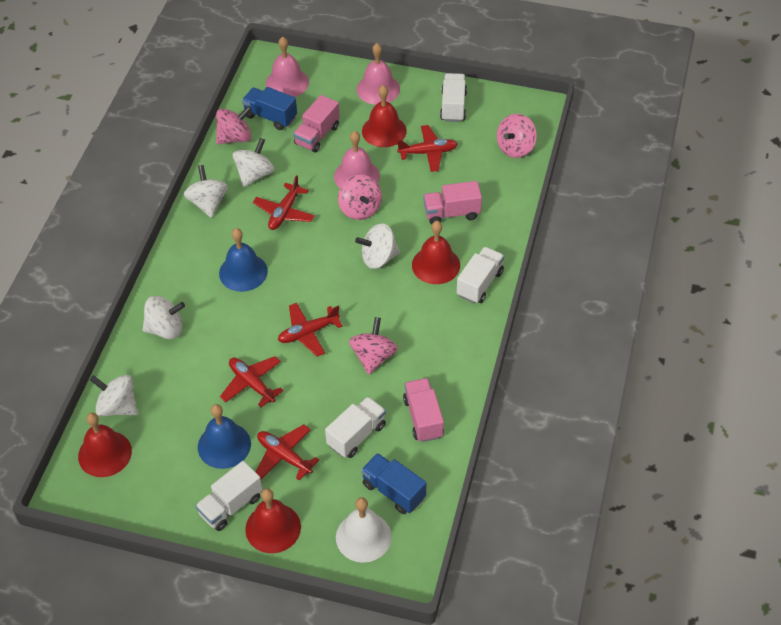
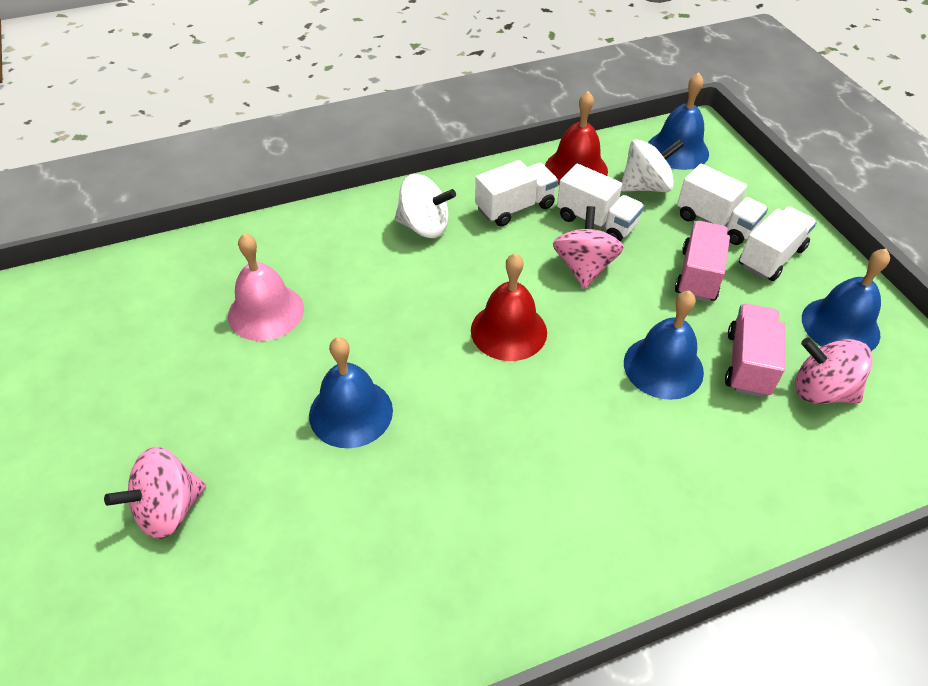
blue bell: [198,404,251,469] [219,228,268,292] = 2 -> [309,337,393,448] [624,290,704,400] [648,73,709,170] [802,249,890,351] = 4
blue truck: [242,87,297,130] [361,453,426,514] = 2 -> none = 0
pink bell: [266,37,309,97] [334,131,380,188] [357,43,400,105] = 3 -> [228,233,304,341] = 1
pink spinning top: [216,106,252,144] [338,175,382,220] [349,317,398,375] [497,114,537,158] = 4 -> [104,447,206,539] [553,206,624,289] [795,338,873,404] = 3
pink truck: [293,95,340,153] [403,378,444,442] [423,181,482,224] = 3 -> [675,221,730,302] [725,304,785,397] = 2
red bell: [78,413,132,477] [245,488,301,553] [362,85,407,147] [412,221,460,284] = 4 -> [471,253,547,361] [545,91,608,185] = 2
red plane: [220,356,283,407] [253,175,315,230] [256,424,319,481] [278,303,343,357] [397,125,458,172] = 5 -> none = 0
white bell: [336,497,392,563] = 1 -> none = 0
white spinning top: [90,375,138,416] [142,296,185,339] [183,165,228,218] [233,138,274,187] [355,223,400,269] = 5 -> [395,174,456,238] [621,139,684,192] = 2

